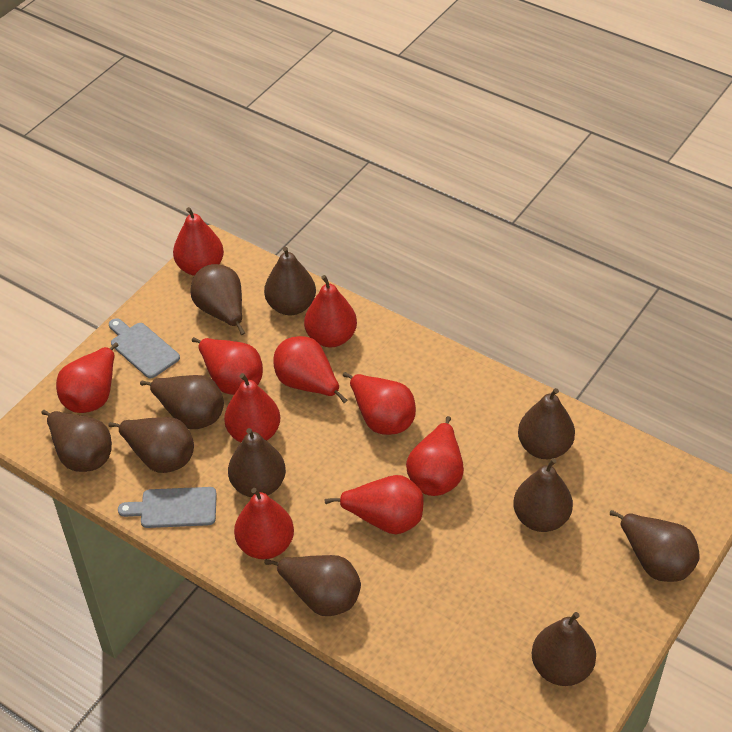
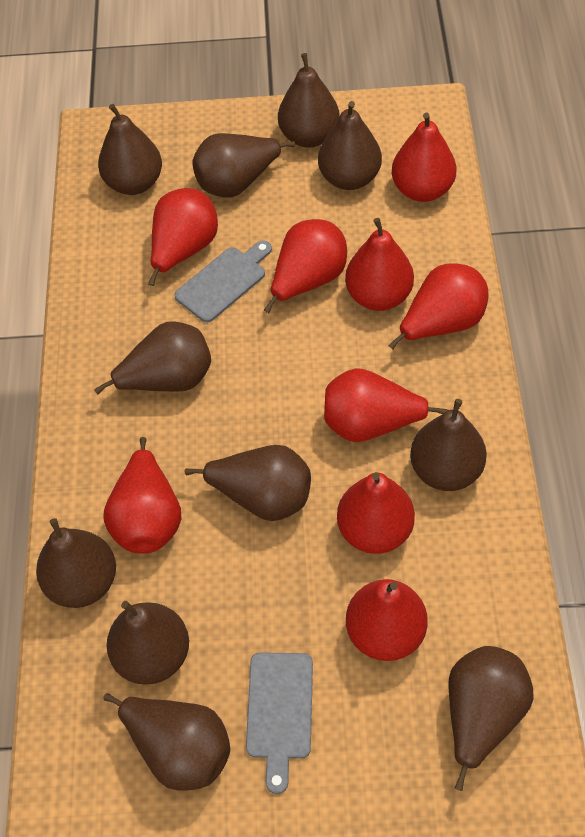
red pear: [56,342,118,413] [173,207,224,276] [192,337,263,395] [224,373,280,442] [234,488,294,559] [273,336,348,403] [304,275,357,347] [325,475,424,534] [343,372,416,435] [406,416,464,496] = 10 -> [103,437,181,554] [148,188,218,286] [264,219,347,313] [324,368,448,442] [337,472,415,554] [345,218,414,311] [346,579,428,661] [388,263,488,350] [392,113,457,202] = 9

